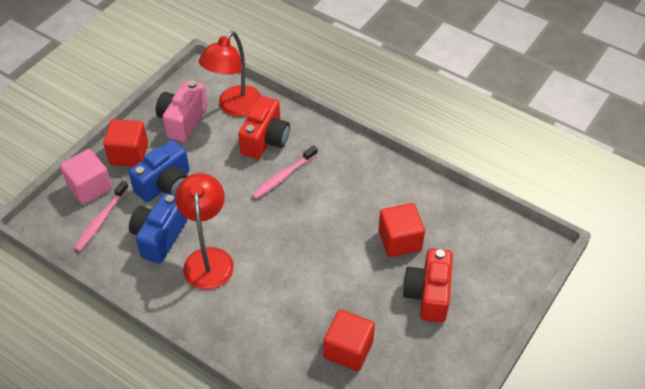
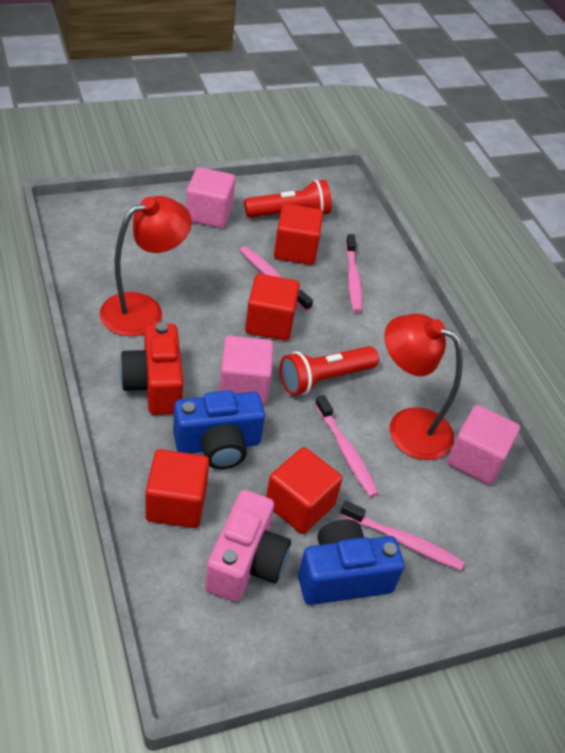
pink cube: [60,149,112,205] = 1 -> [186,167,235,228] [219,336,273,405] [447,405,520,485] = 3
pink toothbrush: [74,181,129,251] [252,145,318,199] = 2 -> [240,246,313,311] [315,395,379,497] [340,501,465,571] [345,234,362,312] = 4
red camera: [238,96,290,159] [403,248,453,323] = 2 -> [120,322,183,415] = 1
red cube: [103,119,148,166] [324,309,375,371] [378,203,425,257] = 3 -> [145,449,209,528] [245,274,300,341] [266,447,343,534] [274,204,323,265] = 4
red flashlight: none = 0 -> [244,180,332,217] [280,346,379,395] = 2

